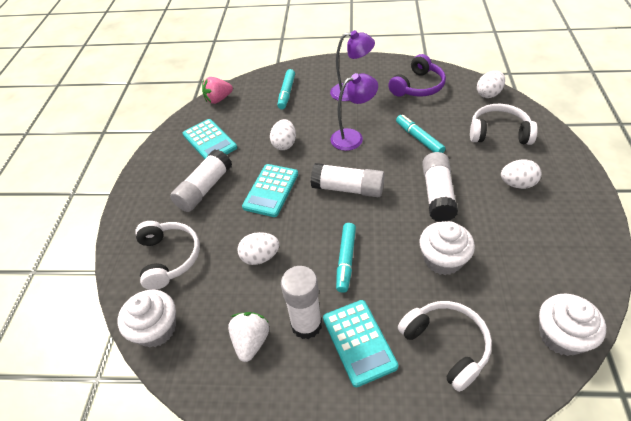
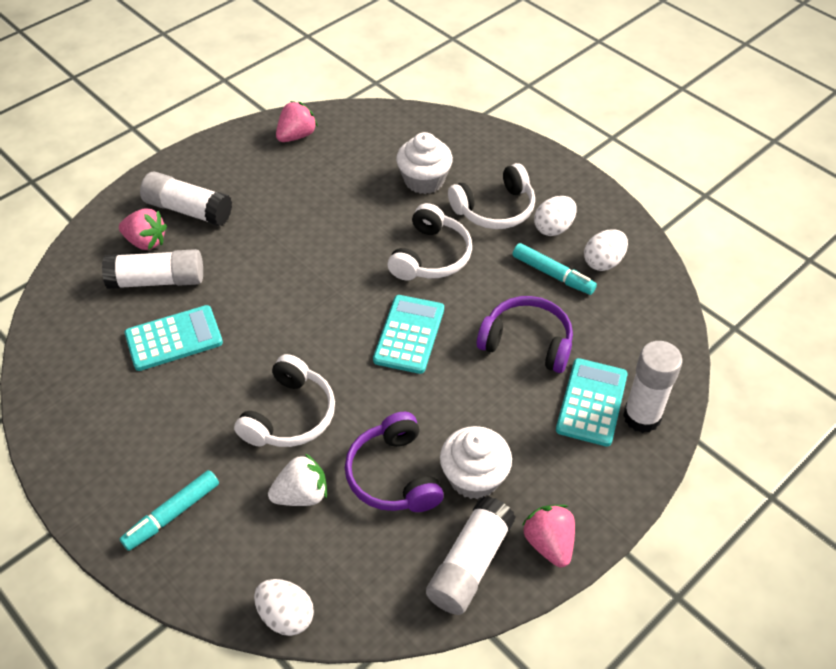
pink strawberry: [202,77,233,104] = 1 -> [119,208,167,250] [276,101,318,142] [522,505,575,567] = 3
purple headphones: [388,54,446,97] = 1 -> [345,412,444,512] [477,296,573,373] = 2
purple lamp: [330,30,375,101] [331,73,378,151] = 2 -> none = 0
turquoise marker: [277,69,295,109] [336,223,356,293] [396,115,445,153] = 3 -> [120,470,219,551] [512,243,597,295] = 2
white cupcake: [118,290,176,347] [419,221,475,275] [539,294,606,356] = 3 -> [396,132,453,194] [440,426,512,499] = 2
white egg: [237,232,280,265] [270,119,296,150] [477,71,505,98] [501,160,541,189] = 4 -> [254,579,314,636] [534,196,577,236] [584,229,628,271] = 3

